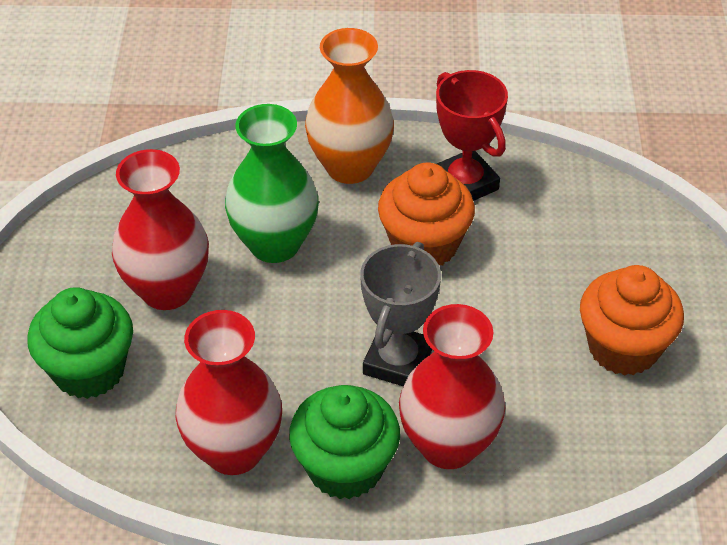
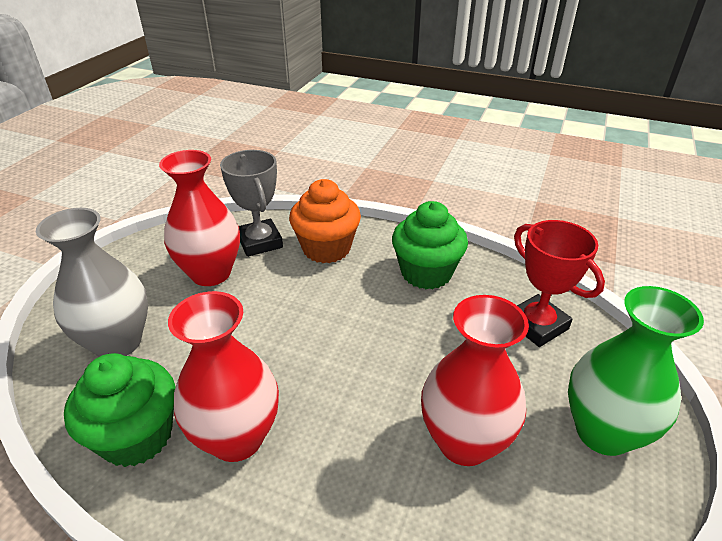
grey vase: none = 0 -> [36,208,148,357] = 1
orange cupcake: [378,163,475,265] [580,265,684,376] = 2 -> [289,179,361,263] = 1
orange vase: [305,28,394,184] = 1 -> none = 0

